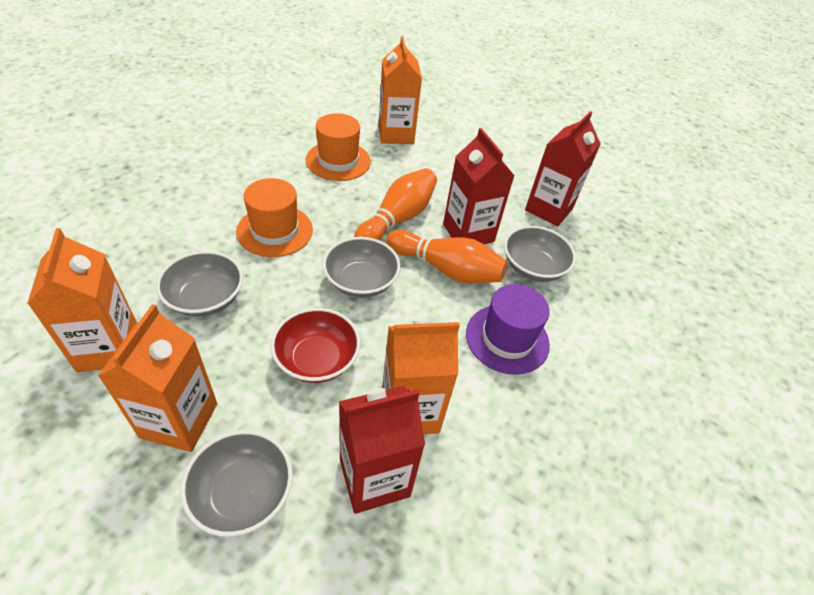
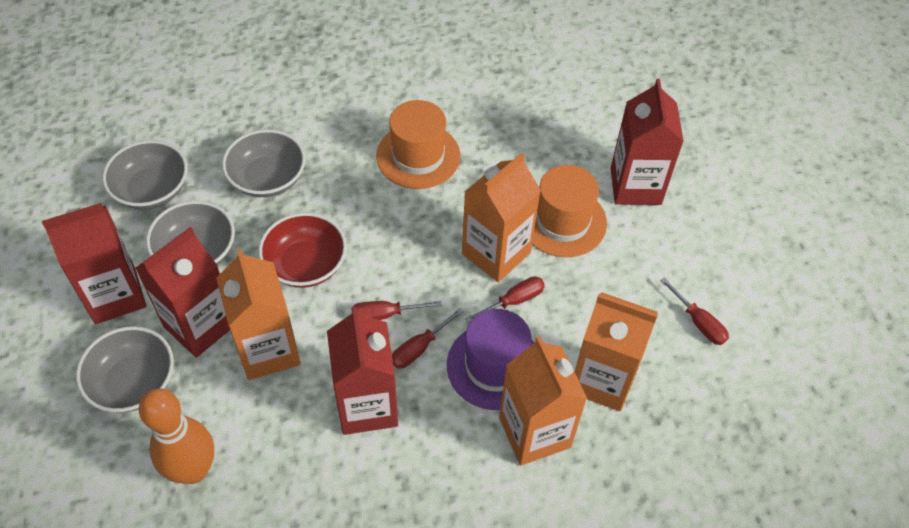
orange bowling pin: [354,168,437,241] [386,230,507,284] = 2 -> [139,388,214,484] = 1
red carton: [339,386,425,514] [443,128,515,244] [525,111,601,226] = 3 -> [42,203,147,324] [135,227,230,358] [327,306,398,435] [610,79,684,205] = 4
red screwdriver: none = 0 -> [351,301,442,320] [392,308,464,369] [465,276,545,323] [660,278,729,345] = 4

